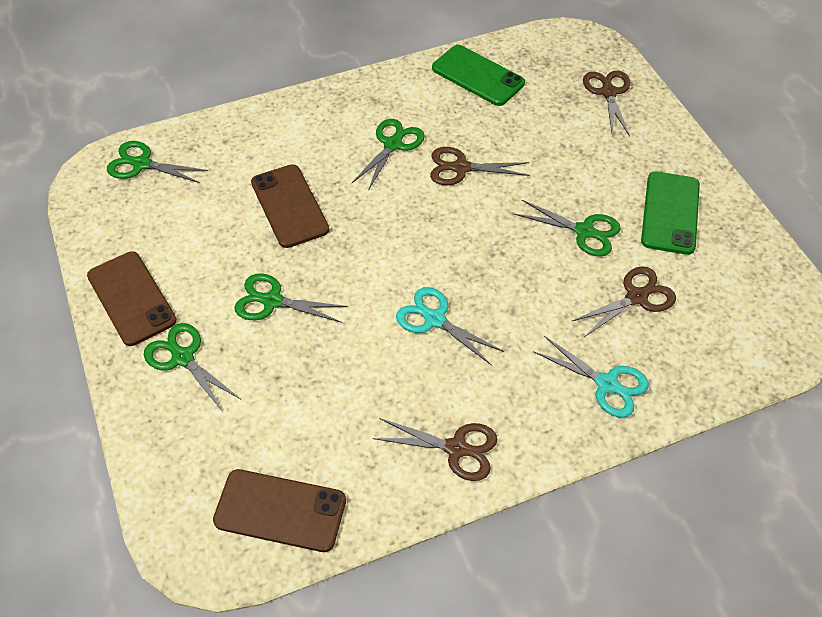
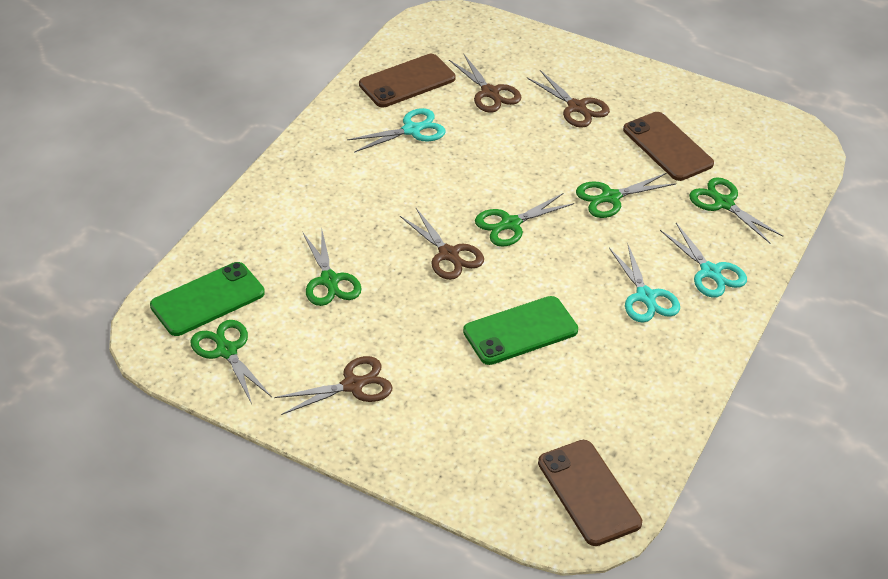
turquoise scissors: [396,287,504,366] [533,336,649,418] = 2 -> [347,108,445,153] [609,243,680,323] [660,223,747,298] = 3

